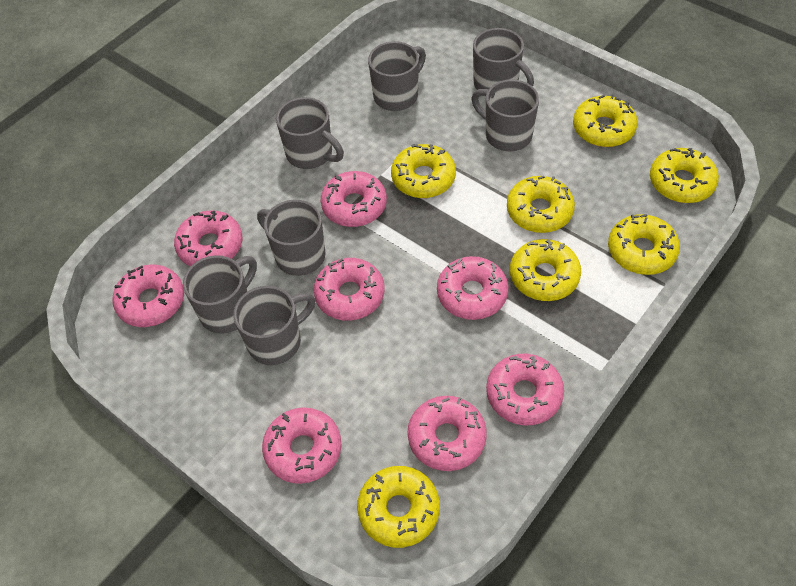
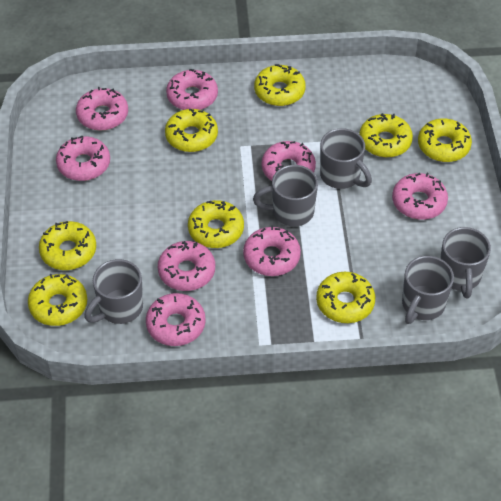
grey mug: [183,255,257,334] [233,286,315,365] [257,199,326,276] [276,97,344,169] [368,41,426,111] [471,79,539,151] [473,28,534,90] = 7 -> [84,259,143,324] [253,165,318,226] [320,128,372,189] [402,256,454,324] [440,227,491,298] = 5
yellow donut: [357,466,440,548] [391,144,456,198] [507,176,575,233] [510,239,581,301] [573,94,638,147] [608,214,680,275] [650,148,719,203] = 7 -> [28,274,87,326] [39,221,96,270] [165,109,218,152] [188,200,244,248] [254,64,306,106] [316,272,375,323] [359,113,413,157] [418,118,472,162] = 8

